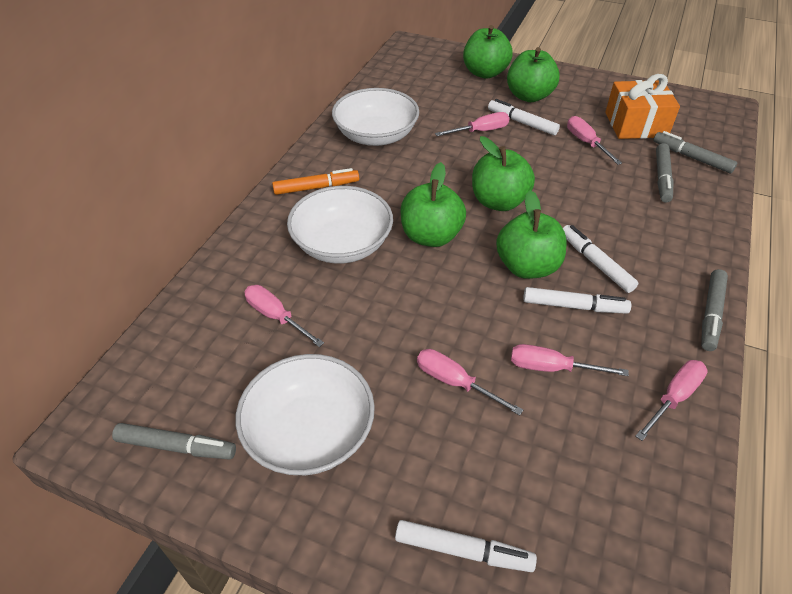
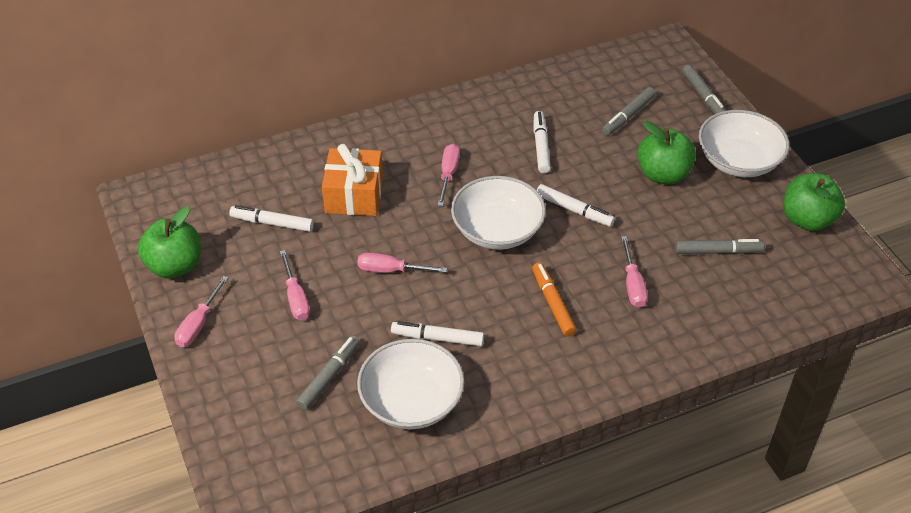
green apple: [400,162,466,247] [463,25,513,79] [472,136,535,211] [496,190,567,279] [507,47,560,102] = 5 -> [138,207,200,278] [637,121,696,184] [783,173,845,231] = 3
pink screwdriver: [244,285,324,347] [417,349,523,416] [435,112,509,136] [511,344,629,376] [567,116,622,165] [635,360,708,441] = 6 -> [174,276,229,347] [280,250,310,320] [357,252,447,273] [438,144,460,206] [621,236,648,308] = 5

